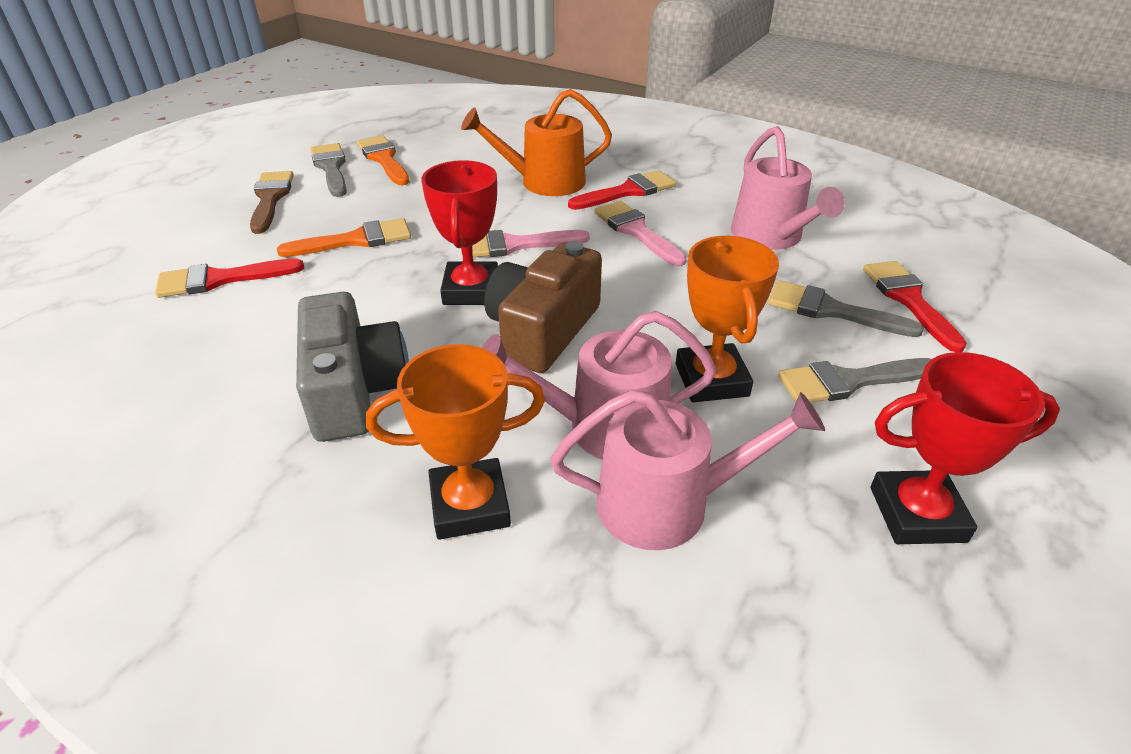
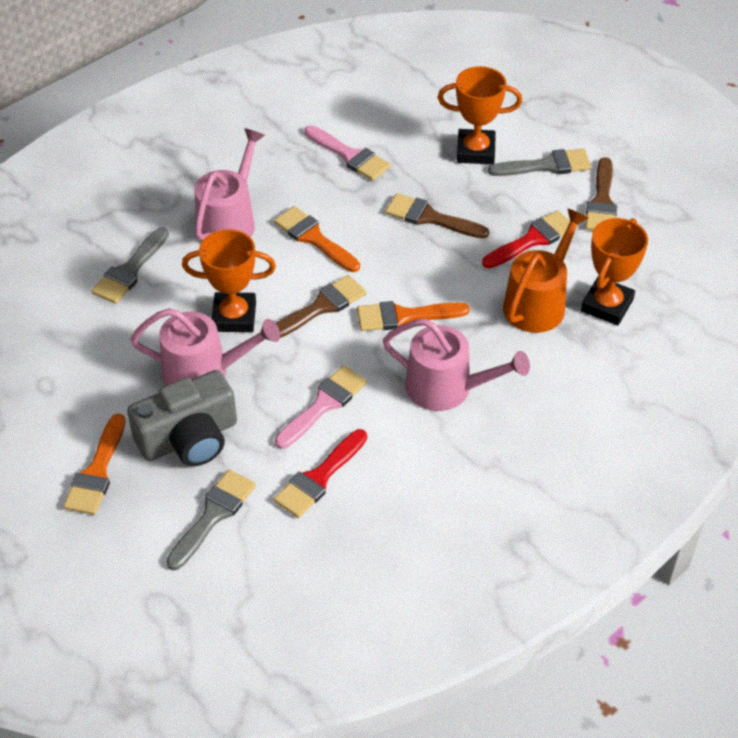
brown brush: [250,171,294,234] = 1 -> [276,275,366,338] [385,193,489,239] [585,157,617,230] = 3
brown camera: [484,241,602,373] = 1 -> none = 0
orange brush: [277,218,411,257] [357,136,410,185] = 2 -> [63,413,126,515] [274,206,360,272] [357,301,470,331] = 3
orange trophy: [366,344,545,540] [676,236,779,403] = 2 -> [182,229,276,332] [438,66,522,164] [581,218,648,326] = 3
red brush: [155,258,304,298] [568,170,676,210] [863,261,967,352] = 3 -> [274,429,367,518] [482,210,570,269] = 2
red trophy: [421,160,498,305] [871,352,1060,544] = 2 -> none = 0

